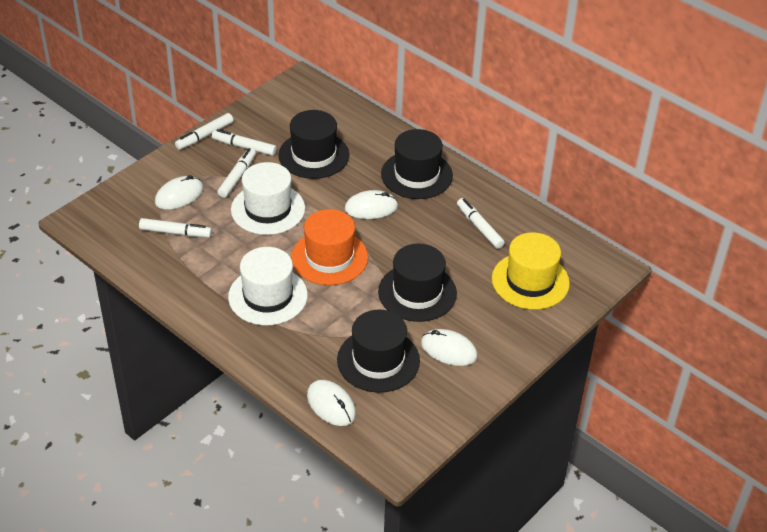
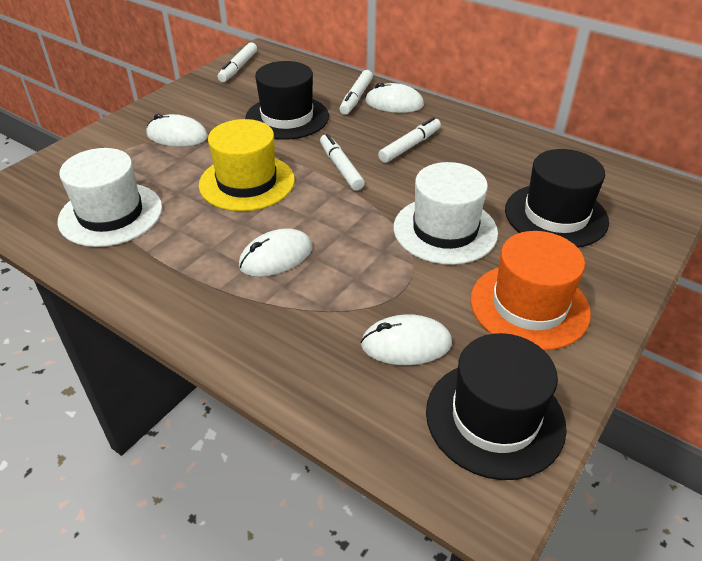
black hat: [278,110,349,179] [337,310,420,393] [378,244,457,322] [381,129,453,199] = 4 -> [245,61,329,140] [426,333,567,480] [505,149,609,248] = 3
white marker: [139,218,212,238] [175,113,233,150] [212,129,277,156] [218,148,256,198] [457,198,505,249] = 5 -> [218,42,257,82] [320,133,365,191] [340,70,373,115] [378,117,441,163] = 4

